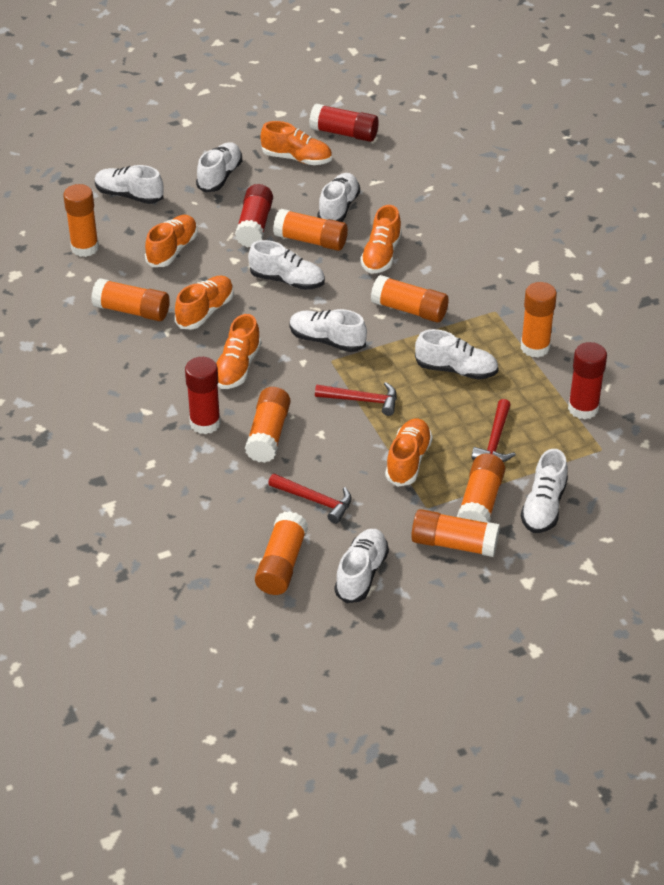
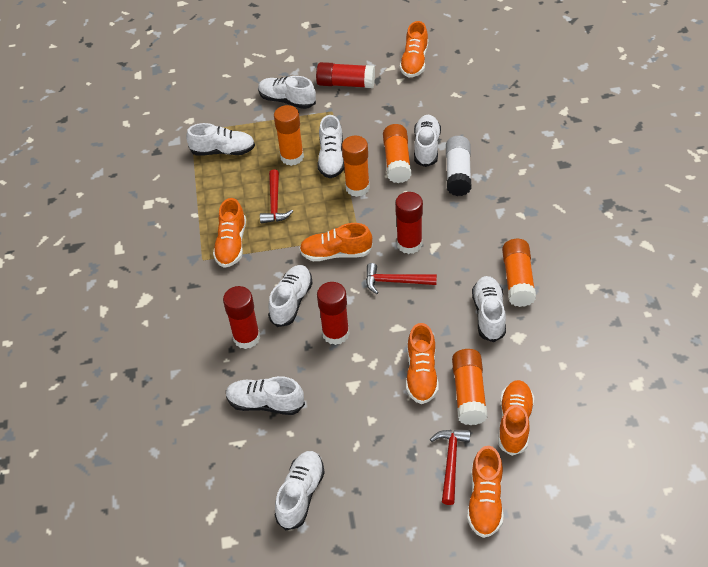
orange glue stick: [63,184,99,257] [91,278,170,321] [245,387,291,463] [255,511,308,595] [273,209,348,251] [371,275,449,323] [411,509,500,557] [457,454,505,523] [521,282,557,358] = 9 -> [274,105,304,166] [342,136,370,197] [383,124,412,183] [452,349,487,425] [502,239,536,307] = 5
white glue stick: none = 0 -> [446,136,472,196] = 1

